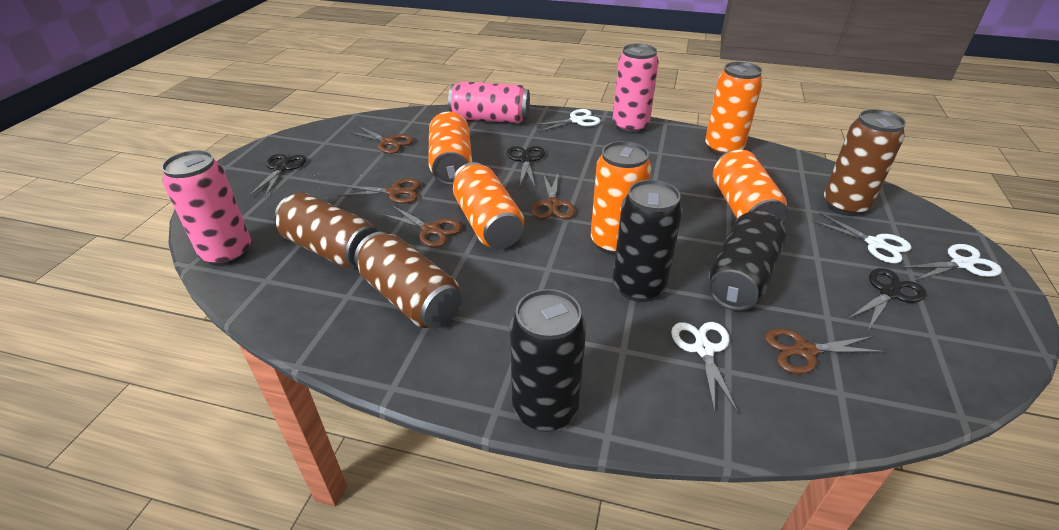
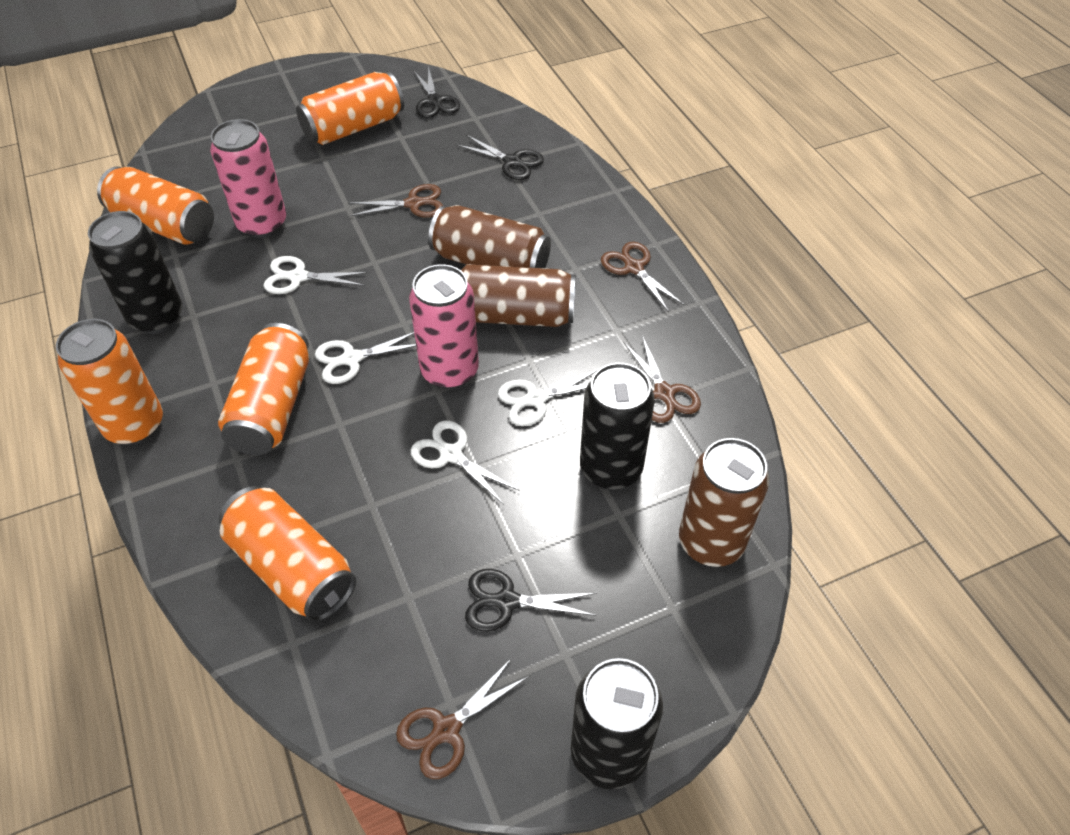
brown scissors: [336,178,421,204] [348,126,414,154] [380,205,462,247] [531,173,575,219] [765,328,886,374] = 5 -> [348,184,443,218] [396,658,529,779] [601,242,684,312] [623,335,701,423] = 4
pink can: [161,150,251,266] [448,81,530,123] [612,44,659,134] = 3 -> [210,119,286,238] [409,264,479,389] = 2

